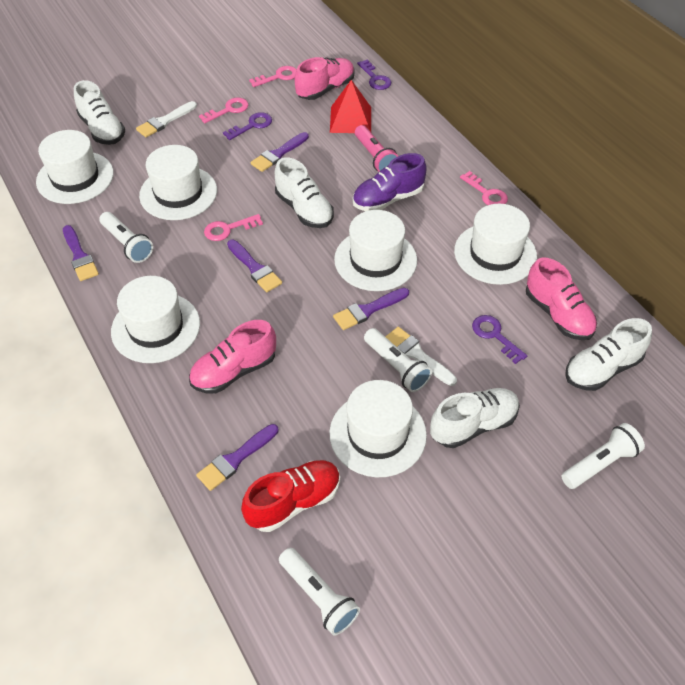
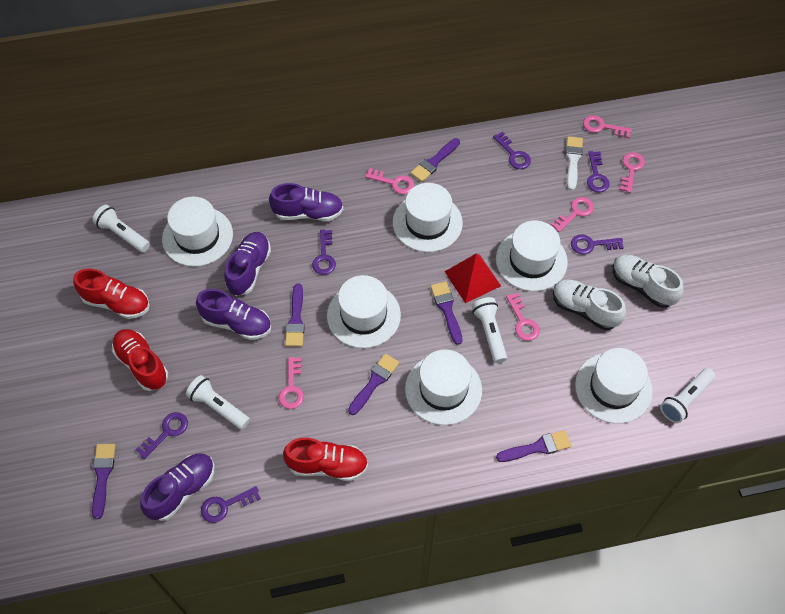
pink flashlight: [355,125,398,172] = 1 -> none = 0
pink key: [199,98,248,123] [204,214,263,241] [249,66,297,87] [460,171,508,205] = 4 -> [279,357,304,409] [365,168,414,194] [506,293,540,341] [551,197,594,232] [583,115,632,138] [620,152,645,193] = 6
pink shoe: [189,320,276,394] [295,57,354,100] [526,257,597,340] = 3 -> none = 0
purple brush: [63,225,99,281] [196,424,278,491] [227,240,282,292] [250,132,309,172] [333,288,409,330] = 5 -> [92,444,116,519] [285,284,305,347] [348,353,399,415] [411,138,460,182] [431,281,462,345] [496,430,571,462] = 6
purple key: [223,112,272,140] [357,59,391,90] [472,315,527,364] = 3 -> [135,412,188,459] [201,486,261,523] [312,230,336,275] [493,132,531,169] [571,234,624,255] [587,151,609,192] = 6
purple shoe: [353,153,427,211] = 1 -> [140,453,215,521] [196,289,271,340] [224,232,271,296] [269,183,343,221] = 4
red shoe: [241,460,340,532] = 1 -> [73,269,150,319] [112,329,168,391] [283,438,368,481] = 3
white brush: [136,101,197,137] [385,327,457,386] = 2 -> [566,136,583,191] = 1
white shoe: [74,80,125,145] [275,158,334,228] [430,388,520,448] [565,318,652,391] = 4 -> [553,280,626,330] [613,255,684,308] = 2

